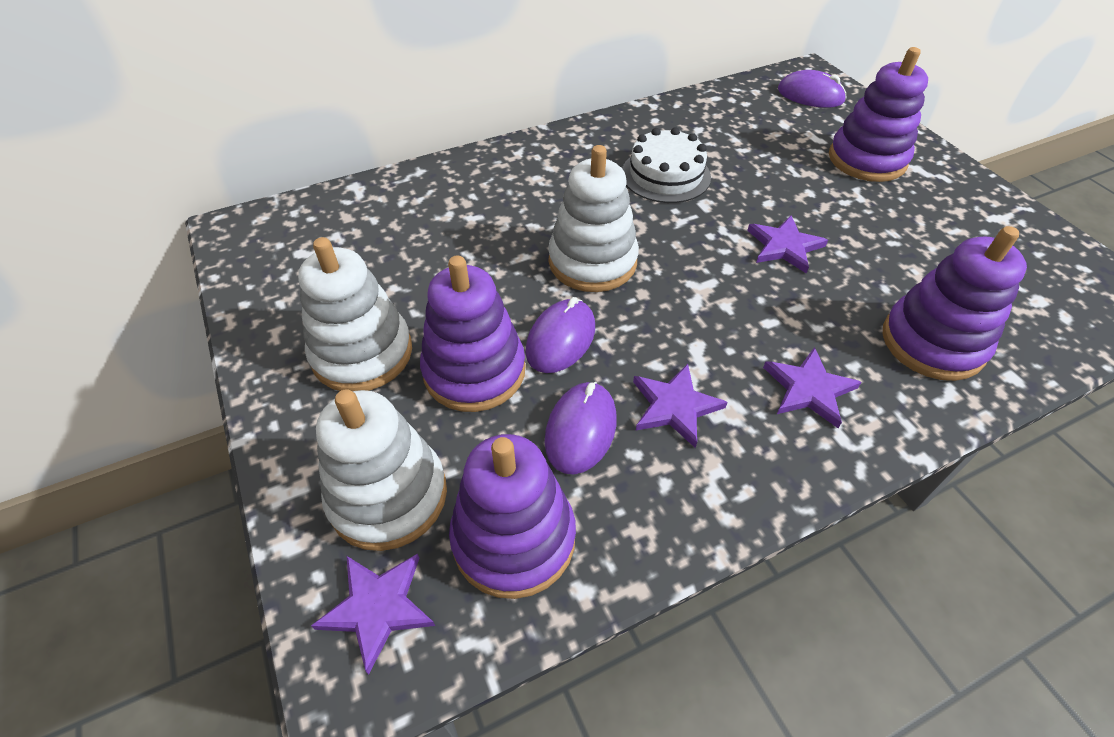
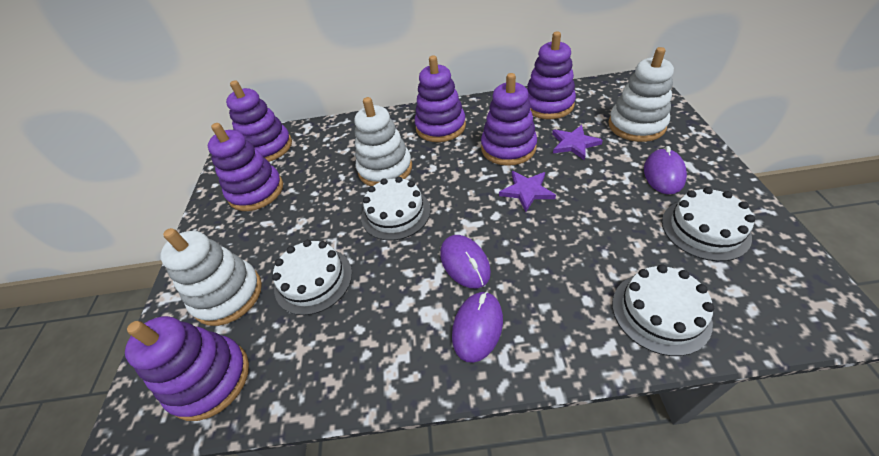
purple stacking toy: [420,256,526,412] [449,434,576,599] [829,47,928,182] [883,226,1027,381] = 4 -> [125,316,249,421] [208,123,283,211] [226,80,292,162] [415,55,466,142] [481,73,537,166] [527,32,576,119] = 6
purple star: [311,554,435,675] [633,364,728,448] [747,215,828,273] [763,347,862,428] = 4 -> [499,171,556,212] [552,125,603,160] = 2
white cake: [622,127,711,203] = 1 -> [272,240,352,315] [361,176,430,241] [612,264,714,356] [662,187,755,261] = 4

